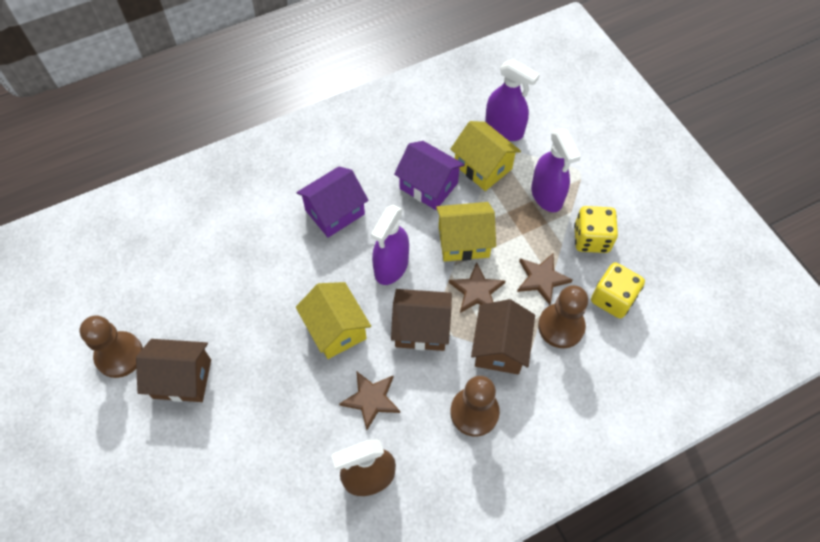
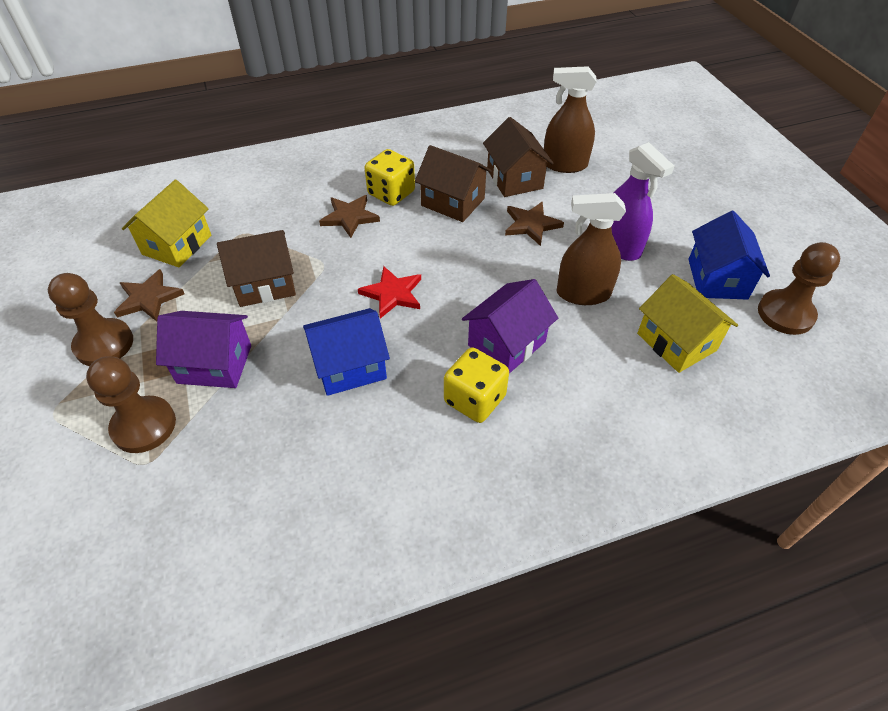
blue house: none = 0 -> [303,308,390,396] [688,211,770,300] = 2
brown spray bottle: [331,439,396,496] = 1 -> [544,66,596,173] [556,193,626,305] = 2
purple spray bottle: [371,205,409,285] [485,59,540,141] [531,128,581,212] = 3 -> [612,142,674,261] = 1
red star: none = 0 -> [358,266,421,319] = 1
yellow house: [296,282,371,359] [436,202,496,262] [450,121,521,191] = 3 -> [122,179,211,268] [637,274,738,373] = 2

